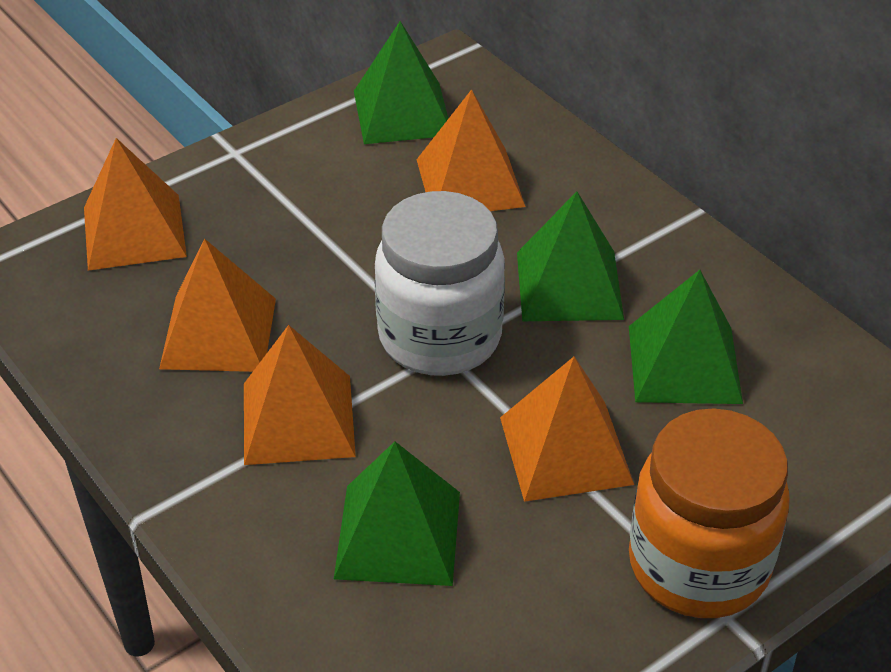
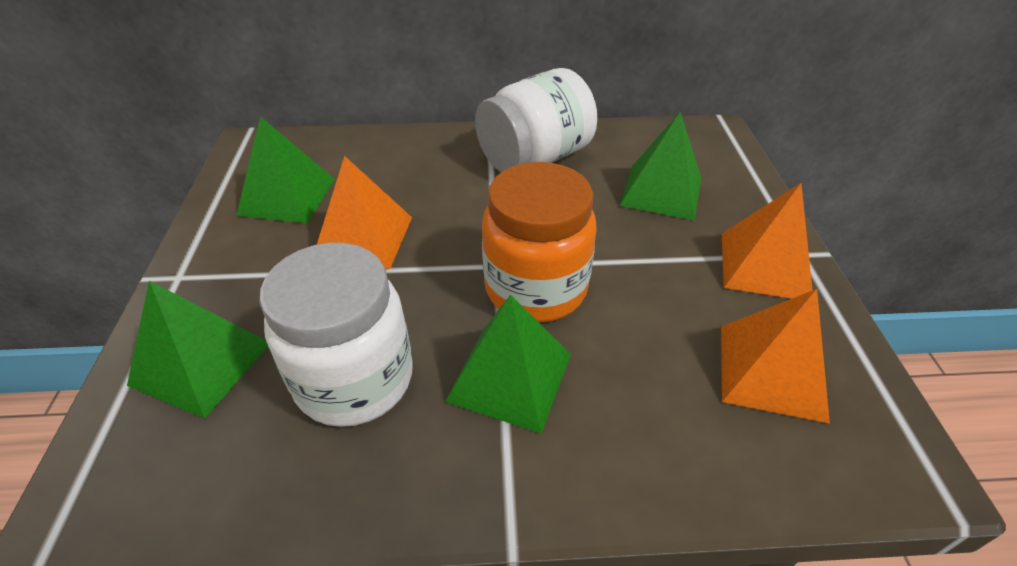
orange pyramid: [84,138,187,271] [159,238,276,372] [244,325,356,465] [416,89,526,211] [500,357,634,502] = 5 -> [317,156,412,269] [721,289,830,424] [722,183,812,299] = 3
white jar: [375,191,505,376] = 1 -> [260,243,413,427] [475,68,597,172] = 2

